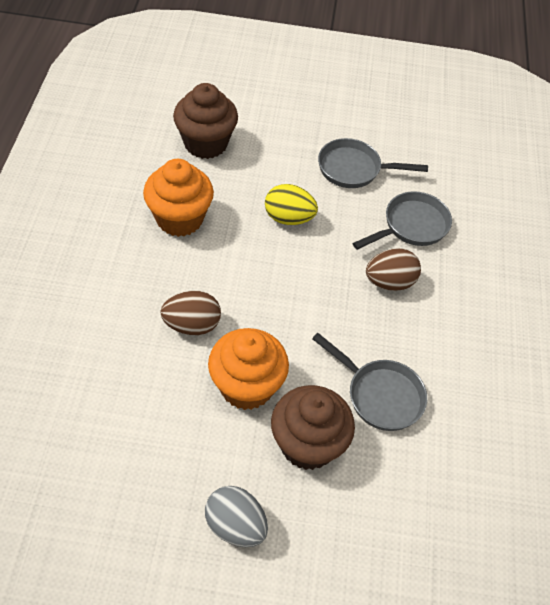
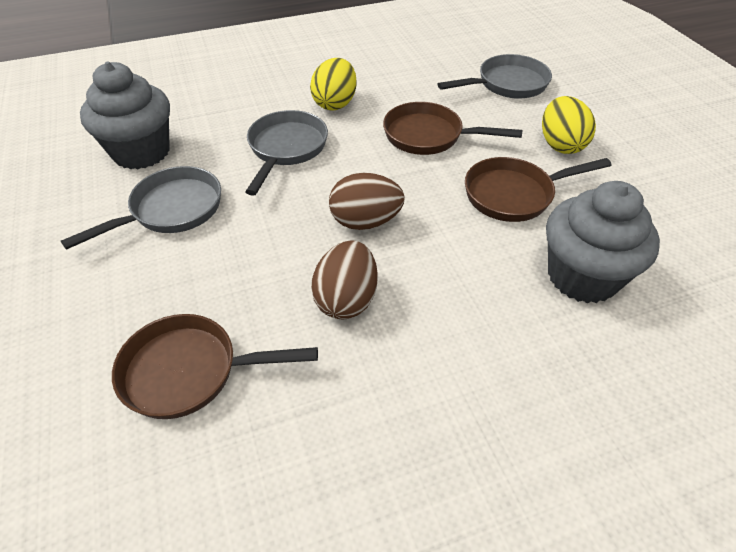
brown cupcake: [173,83,238,159] [271,385,355,470] = 2 -> none = 0
brown pan: none = 0 -> [112,314,318,419] [383,102,523,155] [465,157,611,222] = 3
grey cupcake: none = 0 -> [80,61,170,170] [546,181,660,303] = 2
grey egg: [205,486,268,547] = 1 -> none = 0
orange cupcake: [143,159,214,237] [208,328,289,410] = 2 -> none = 0
yellow egg: [265,184,318,225] = 1 -> [310,58,357,111] [542,96,596,154] = 2

